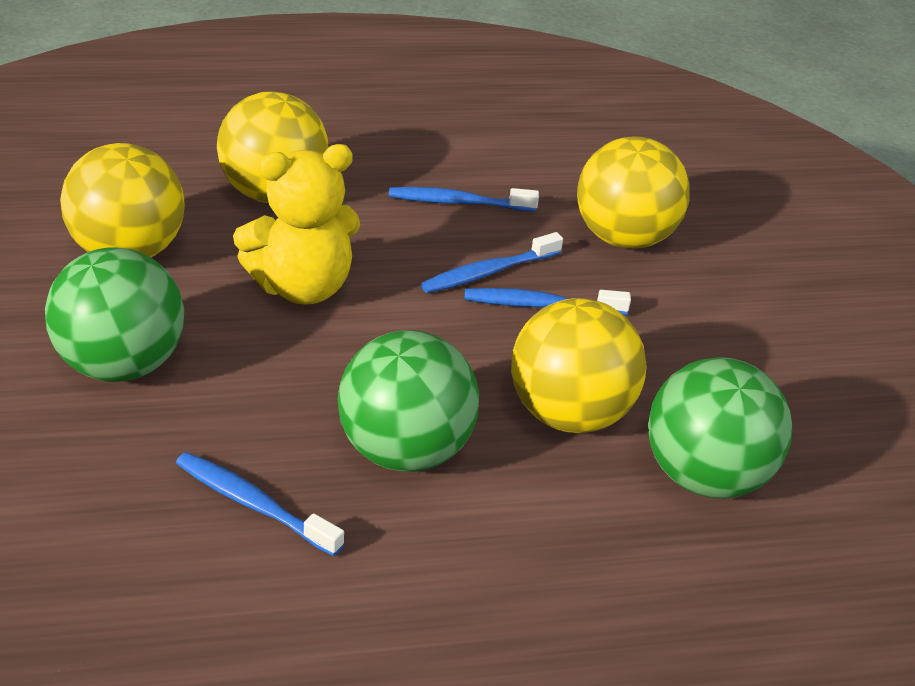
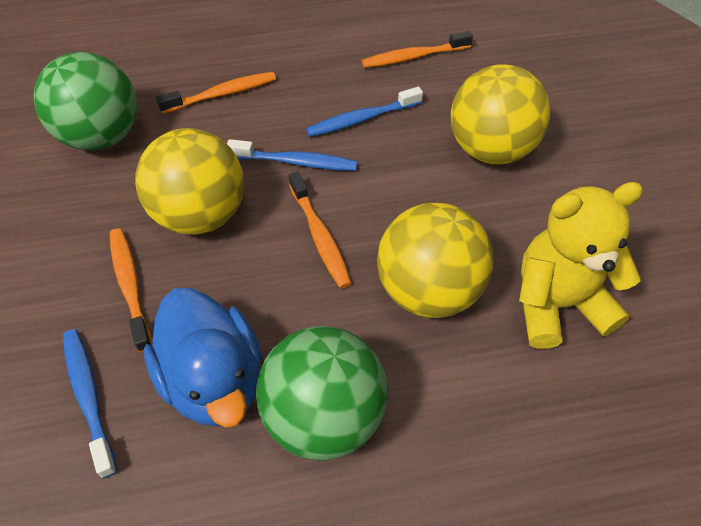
blue duck: none = 0 -> [144,288,262,427] = 1
blue toothbrush: [176,452,344,556] [389,187,539,212] [421,232,563,293] [464,288,631,315] = 4 -> [63,329,117,479] [227,139,357,171] [306,87,423,137] = 3
green ball: [45,247,184,382] [338,330,479,472] [648,357,792,499] = 3 -> [34,52,137,151] [256,326,388,461] = 2
orange toothbrush: none = 0 -> [110,228,152,352] [156,72,276,114] [289,172,352,288] [362,31,473,68] = 4
yellow ball: [60,143,185,257] [217,91,329,203] [511,298,647,433] [577,136,690,249] = 4 -> [135,128,244,235] [377,203,494,318] [451,64,551,164] = 3

